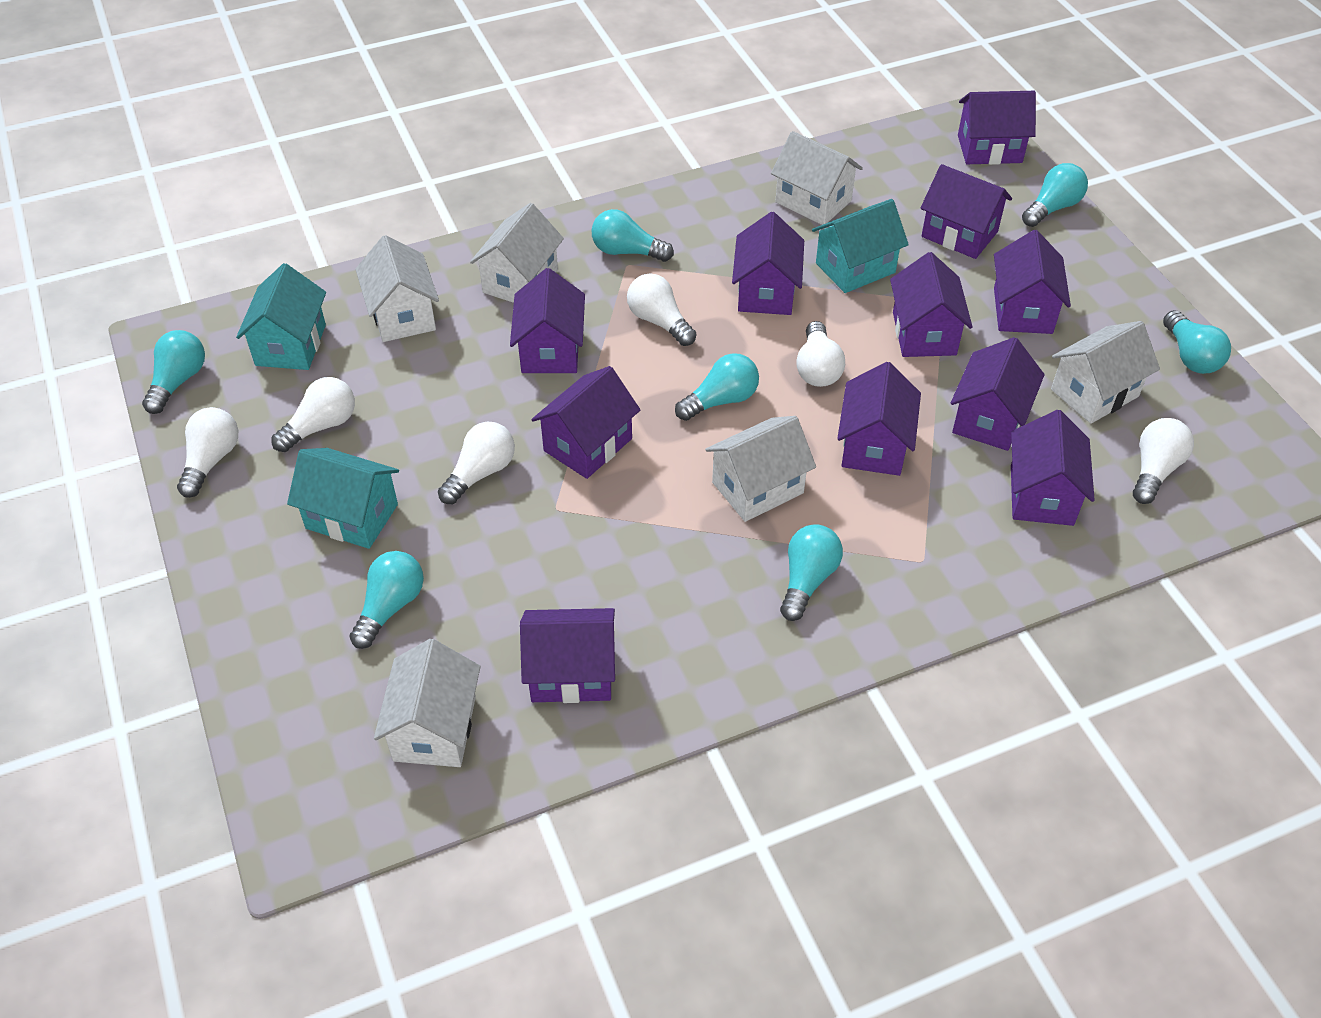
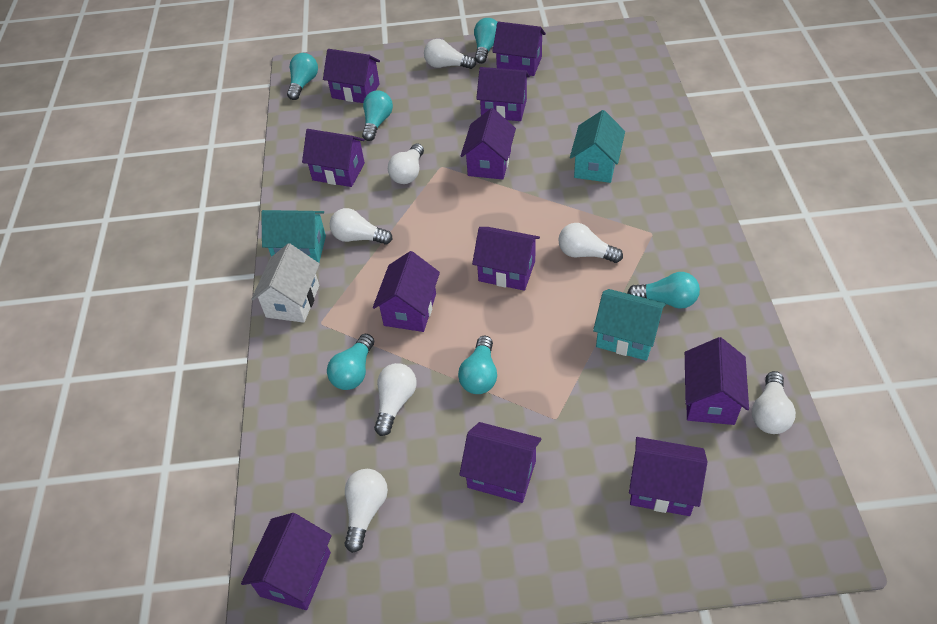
turquoise light bulb: [142,330,205,414] [349,551,424,649] [592,209,674,262] [675,353,759,421] [780,524,843,621] [1022,163,1088,227] [1163,310,1231,374] = 7 -> [287,53,318,100] [327,334,374,390] [362,91,393,141] [458,336,497,394] [474,18,497,64] [627,272,700,309] = 6
white house: [355,235,439,342] [374,639,480,767] [470,203,564,303] [705,416,816,522] [771,131,863,225] [1051,321,1160,424] = 6 -> [251,243,320,323] = 1
white light bulb: [177,407,238,498] [271,377,355,452] [438,422,515,504] [627,274,696,346] [796,321,845,387] [1133,418,1194,504] = 6 -> [330,208,393,245] [344,469,388,553] [374,363,417,436] [388,144,424,184] [424,39,476,69] [559,223,623,263] [752,371,796,434] = 7

